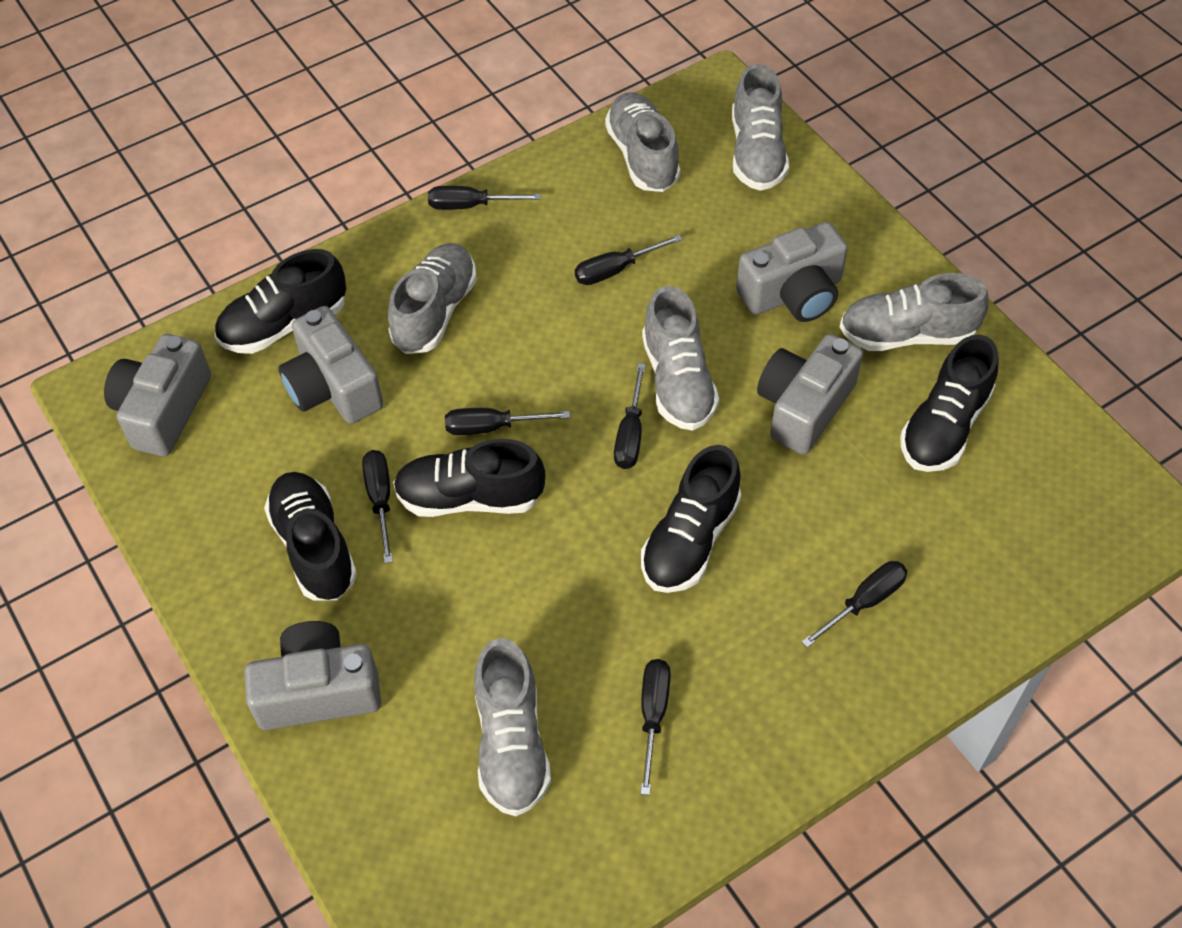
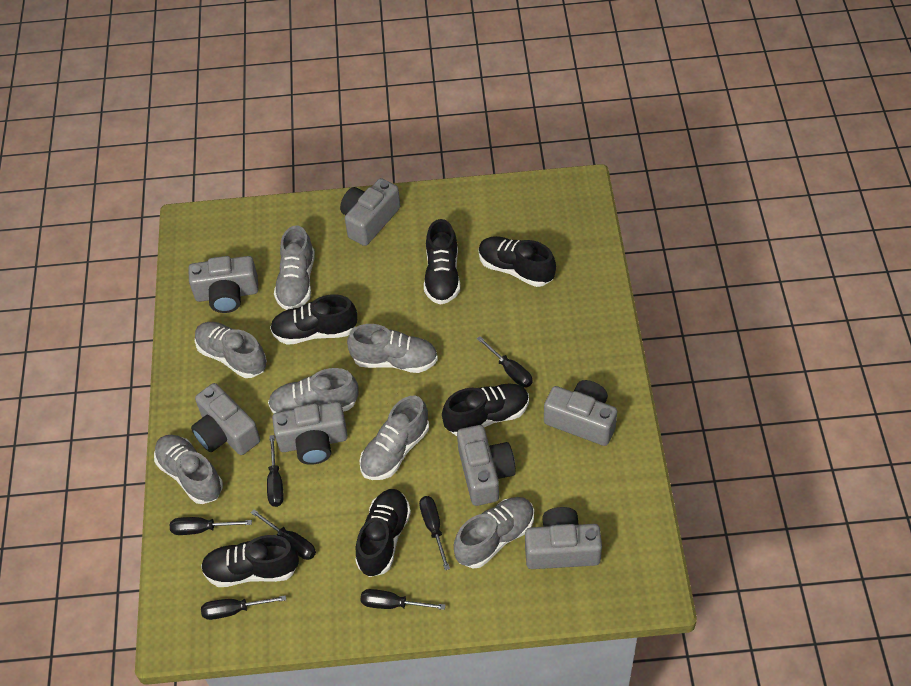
black shoe: [215,249,346,354] [264,472,357,601] [393,439,545,517] [641,445,741,593] [900,335,999,472] = 5 -> [201,535,299,587] [270,294,357,345] [355,489,411,577] [424,219,460,305] [442,384,529,436] [478,236,556,287] = 6
grey camera: [104,334,211,457] [244,621,381,730] [279,306,383,424] [736,222,848,322] [757,334,863,455] = 5 -> [188,256,259,313] [191,383,260,455] [272,402,348,465] [340,178,400,246] [457,425,516,506] [525,507,602,569] [544,380,617,446] = 7
grey shoe: [388,243,477,354] [474,638,551,816] [605,92,680,192] [642,286,719,431] [732,64,789,191] [840,273,989,351] = 6 -> [154,435,223,504] [195,322,267,378] [268,368,359,413] [274,225,315,310] [347,324,438,373] [359,396,429,480] [454,497,534,568] = 7

